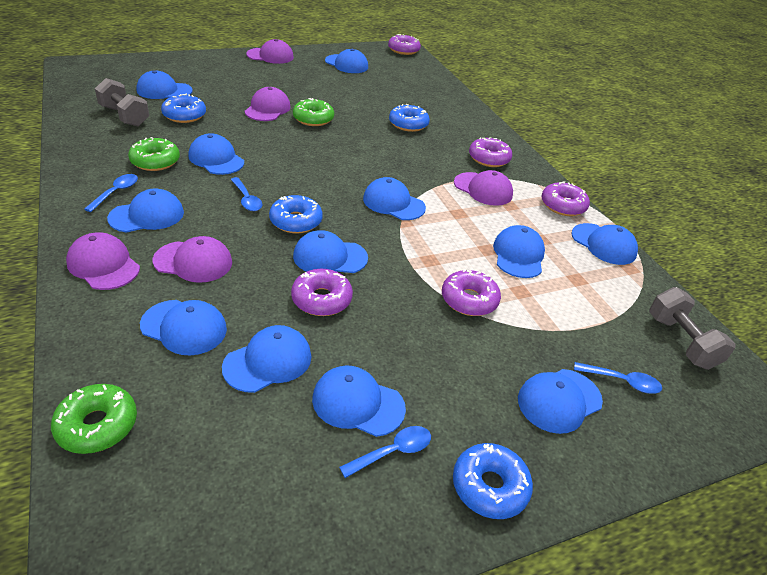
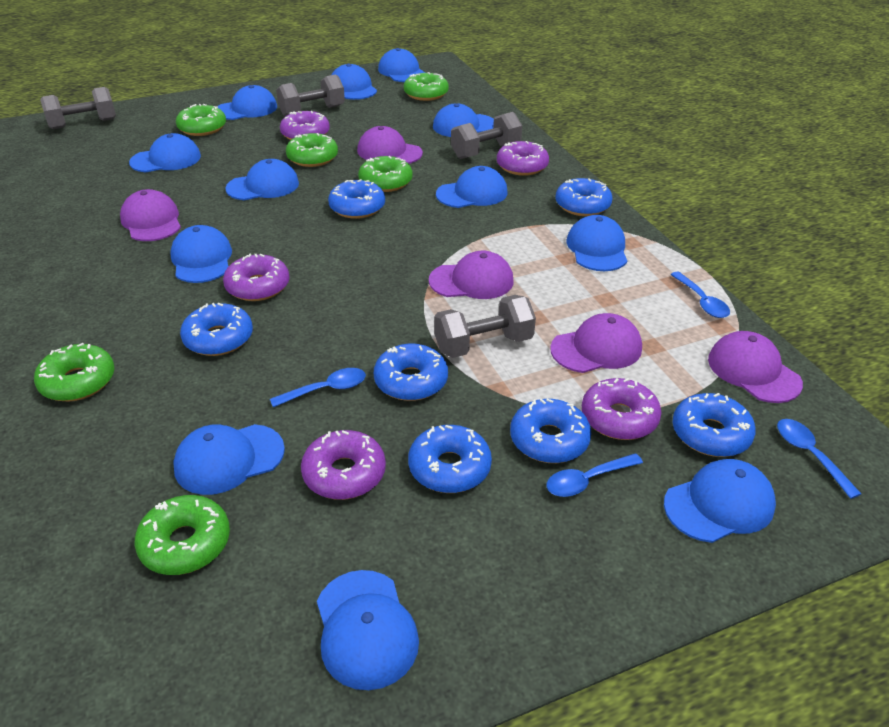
blue donut: [161,94,206,123] [269,195,323,234] [389,104,430,132] [453,443,533,519] = 4 -> [180,303,253,356] [328,179,385,219] [374,344,448,401] [408,425,492,493] [510,399,591,463] [555,178,612,216] [673,393,756,457] = 7
green donut: [51,384,137,454] [128,137,180,171] [293,98,334,126] = 3 -> [34,343,115,401] [134,495,230,575] [176,104,226,136] [286,133,338,167] [358,156,413,192] [404,72,449,101] = 6
grey dumbbell: [95,78,149,127] [649,287,736,370] = 2 -> [40,87,116,129] [276,74,345,116] [434,295,536,358] [451,112,522,159] = 4

